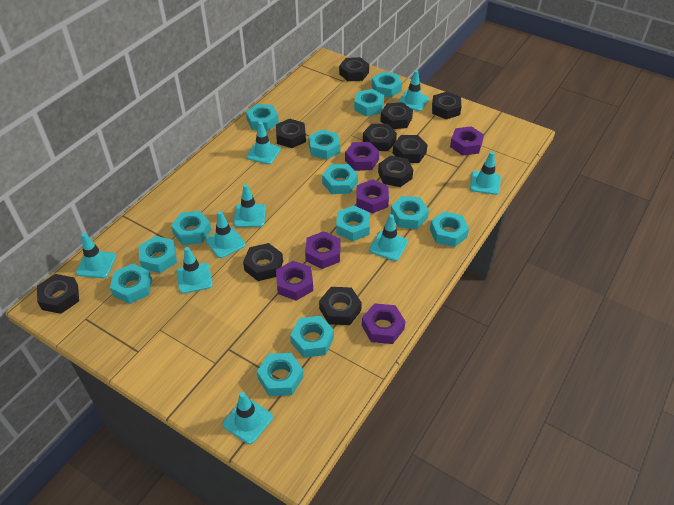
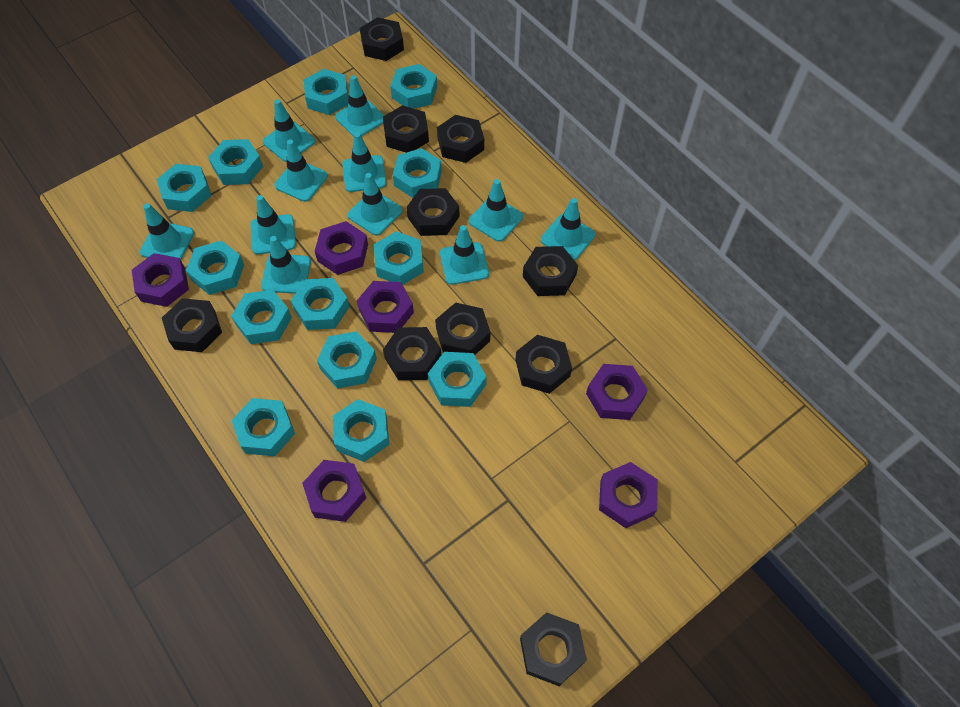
turquoise traffic cone: [76,233,116,278] [176,247,213,294] [206,211,246,258] [223,392,273,444] [234,184,266,227] [247,122,281,165] [369,214,408,261] [398,70,429,111] [470,151,501,195] = 9 -> [140,203,194,260] [251,195,296,255] [261,236,311,294] [263,99,315,162] [274,140,328,202] [335,75,385,137] [342,132,387,192] [348,173,402,235] [440,225,489,285] [469,179,523,242] [541,198,596,260] = 11

